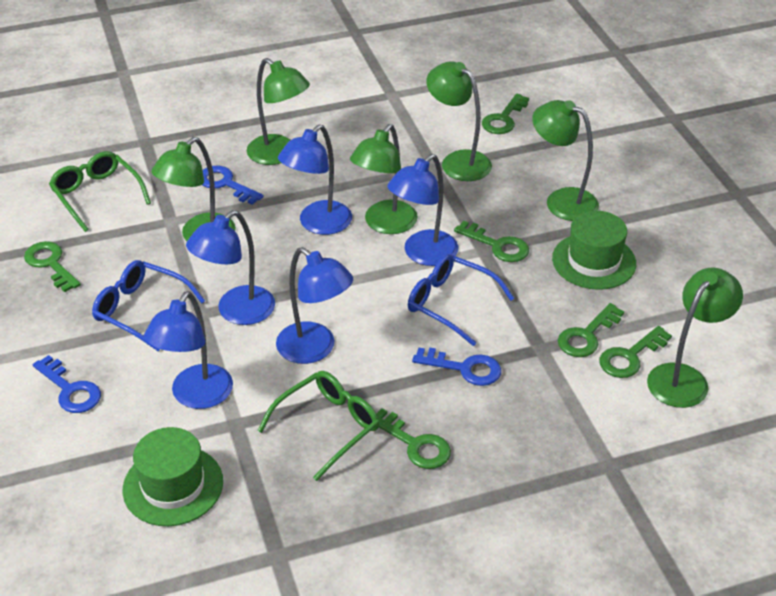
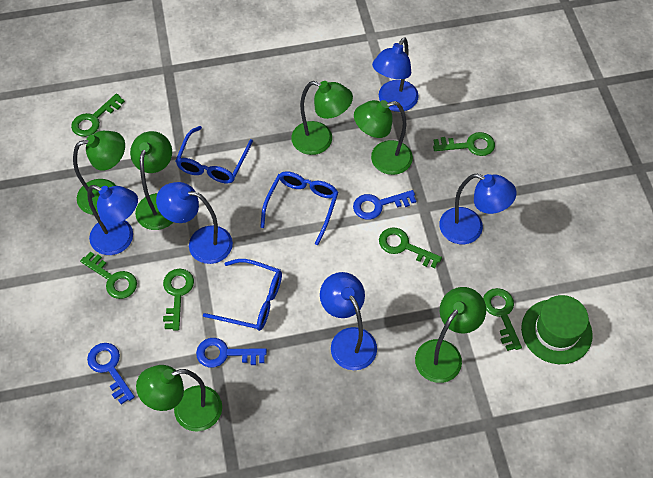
blue glasses: [92,260,205,351] [408,254,514,346] = 2 -> [176,126,253,183] [203,259,282,331] [260,171,338,245] = 3
green glasses: [49,151,151,232] [257,371,379,481] = 2 -> none = 0
green hat: [123,427,223,526] [552,211,636,290] = 2 -> [521,295,593,364] = 1

